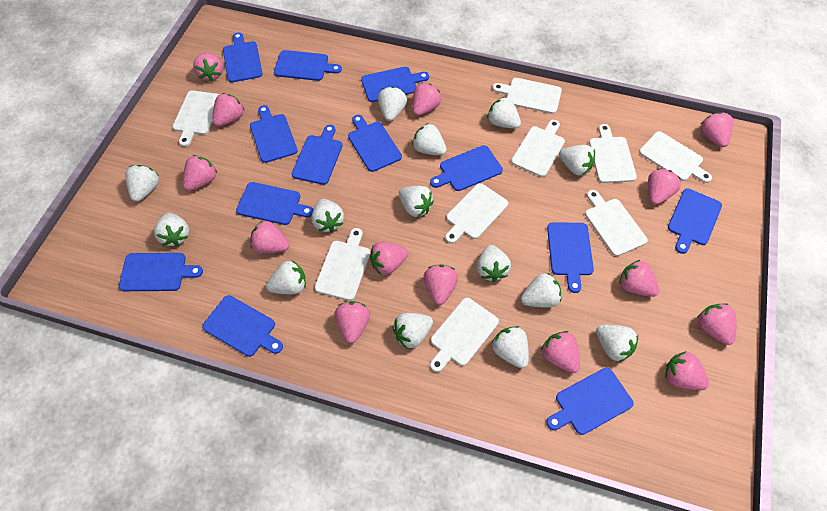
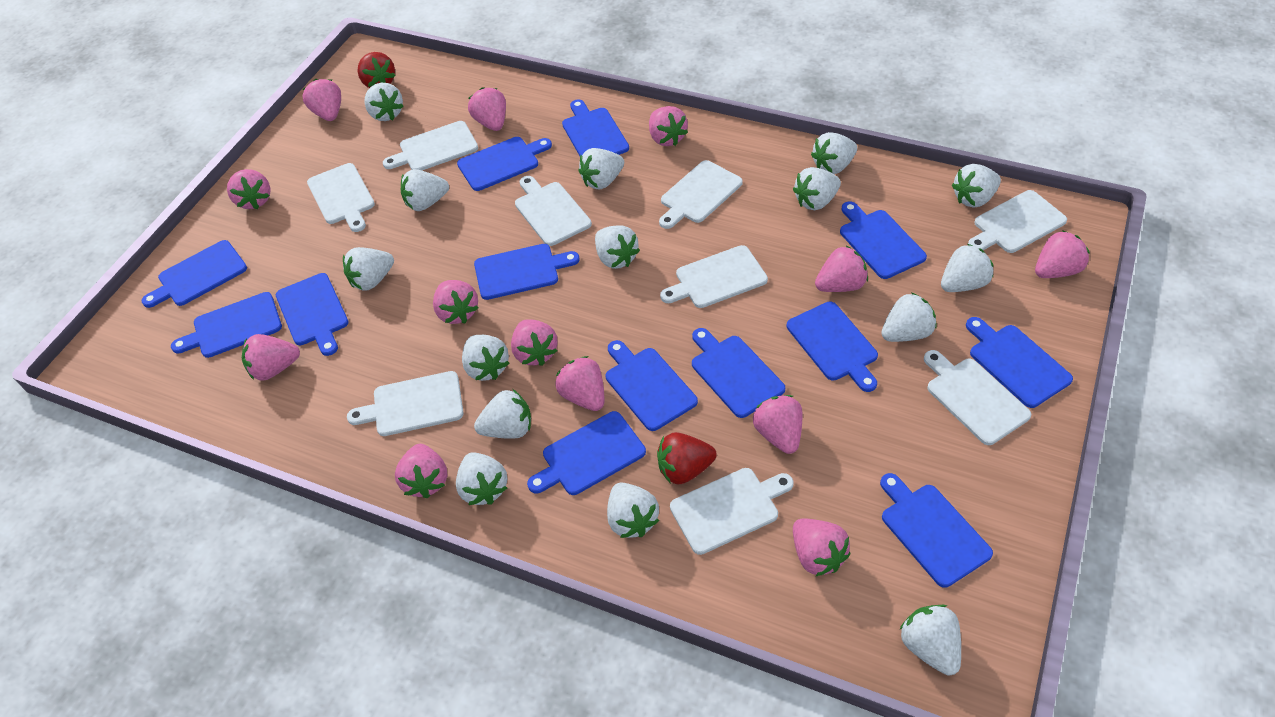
pink strawberry: [183,155,217,191] [193,52,223,82] [212,93,244,126] [250,220,289,253] [335,301,370,343] [370,242,408,275] [412,83,441,116] [423,265,458,305] [541,331,580,373] [619,260,660,297] [648,168,681,205] [665,351,709,390] [697,303,737,345] [701,112,733,147] = 14 -> [227,169,271,209] [242,334,300,381] [303,79,341,121] [395,444,448,498] [433,280,479,324] [468,87,506,131] [511,319,558,366] [556,356,604,411] [649,106,688,146] [753,395,802,454] [793,518,851,577] [815,246,868,292] [1035,230,1090,278] = 13
red strawberry: none = 0 -> [358,52,396,88] [657,432,717,485] = 2
white strawberry: [125,165,159,202] [154,213,189,246] [266,260,306,294] [312,199,344,232] [378,86,407,121] [392,313,433,348] [399,186,434,217] [412,123,447,155] [477,245,511,282] [487,97,521,129] [492,326,529,368] [521,273,562,307] [559,145,595,175] [596,325,638,362] = 14 -> [343,247,394,291] [364,83,403,121] [401,169,449,211] [456,452,507,505] [462,335,509,381] [474,389,531,439] [578,148,624,190] [595,225,640,269] [607,483,659,538] [793,167,841,210] [811,132,857,174] [881,292,936,342] [899,605,961,675] [941,244,993,292] [952,164,1001,208] = 15

